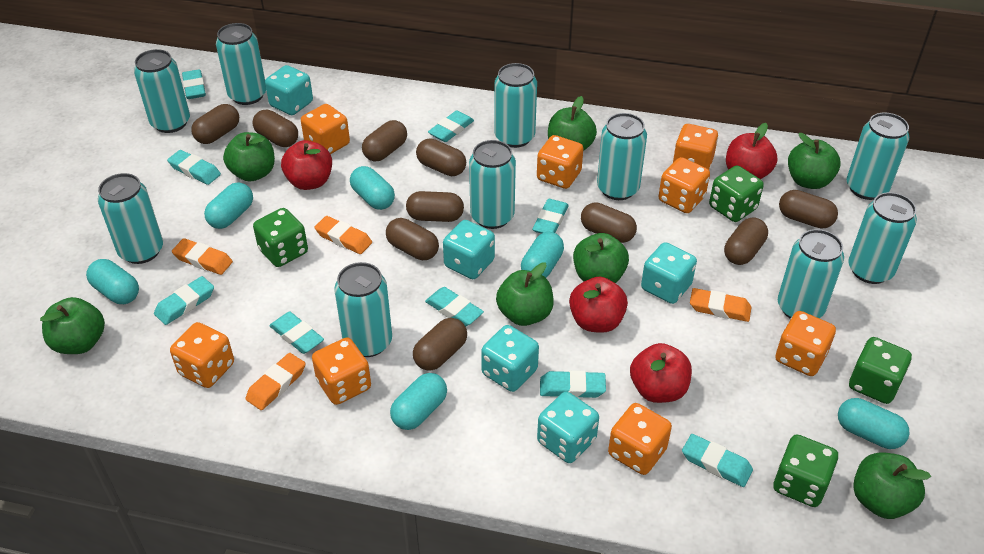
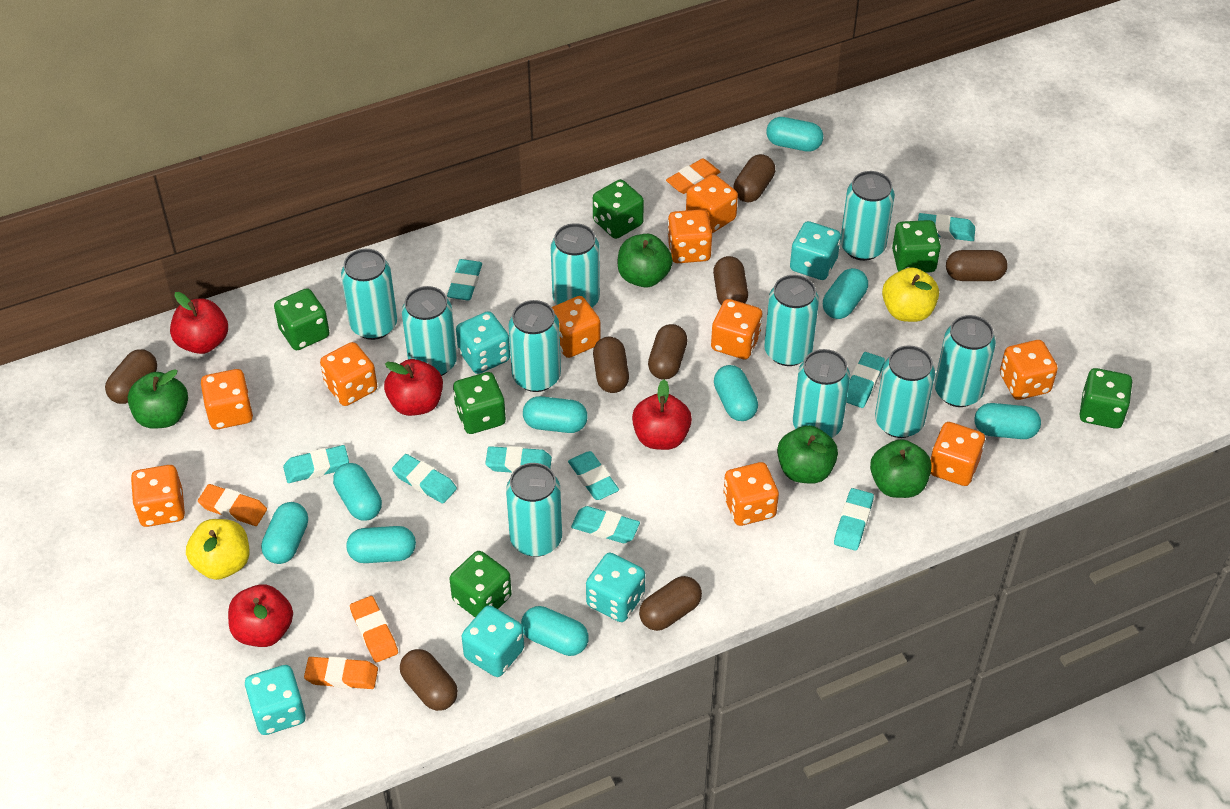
brown capsule: [191,104,239,144] [252,109,298,147] [362,120,407,161] [386,218,439,260] [406,191,464,222] [413,318,467,371] [416,138,466,176] [581,202,637,243] [724,218,768,265] [779,190,838,229] = 10 -> [105,349,157,404] [400,649,458,711] [593,337,629,393] [639,576,702,631] [648,324,688,380] [713,256,748,305] [733,154,775,202] [946,250,1008,281] = 8
green apple: [40,297,105,354] [223,132,275,181] [496,262,554,326] [548,96,597,151] [573,233,629,283] [788,133,841,189] [853,452,931,519] = 7 -> [128,369,188,429] [617,234,673,288] [777,425,838,484] [870,439,932,498] = 4
green dice: [253,208,308,267] [709,165,764,222] [773,434,838,507] [849,337,912,404] = 4 -> [274,288,330,350] [449,551,512,617] [453,372,506,434] [593,179,644,239] [892,220,941,273] [1079,368,1133,429] = 6
orange dice: [170,322,234,388] [301,104,350,154] [312,337,371,405] [537,135,583,189] [608,403,672,475] [659,157,710,213] [673,124,718,170] [775,311,836,376] = 8 -> [131,465,185,527] [201,369,253,429] [320,342,377,406] [552,296,601,358] [667,209,712,263] [686,174,738,233] [711,299,762,360] [723,462,779,526] [930,422,985,486] [1000,340,1058,400] = 10
turquoise capsule: [86,259,139,304] [204,182,253,229] [350,166,395,210] [390,373,447,430] [521,232,564,278] [838,398,910,449] = 6 -> [261,502,308,564] [333,463,382,521] [346,526,416,563] [521,606,589,656] [523,396,588,433] [714,365,758,421] [766,117,823,152] [823,268,868,319] [975,403,1041,439] = 9
yellow apple: none = 0 -> [186,519,249,580] [882,267,939,322] = 2

